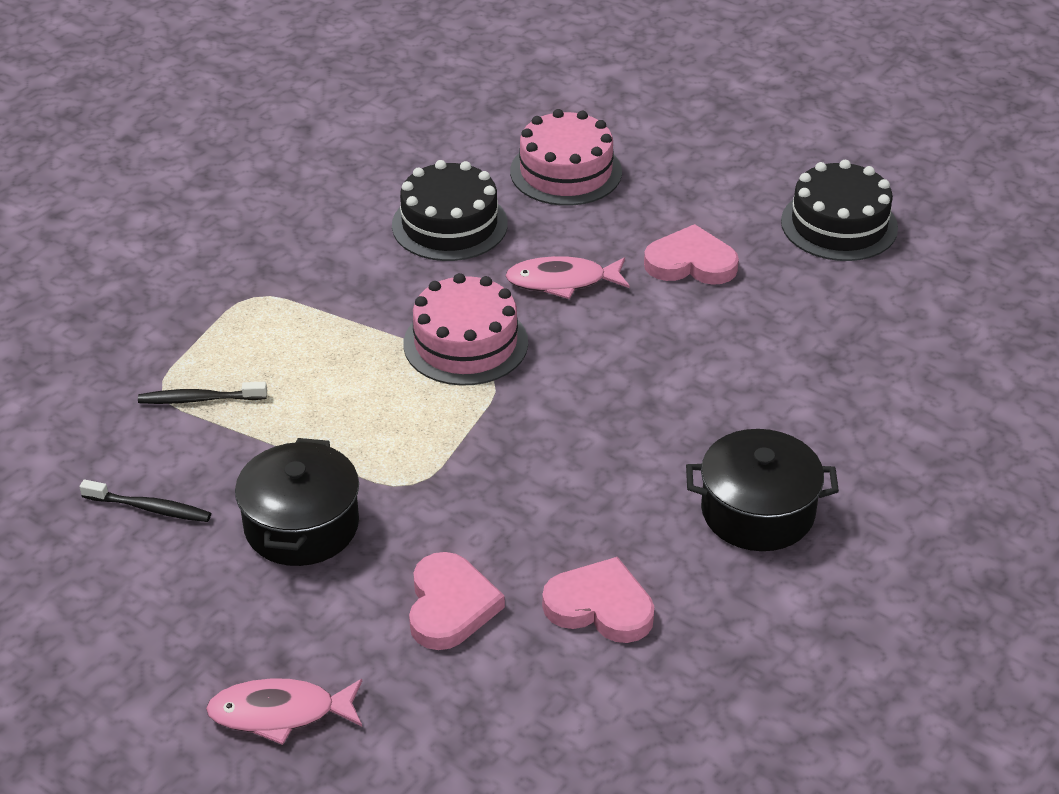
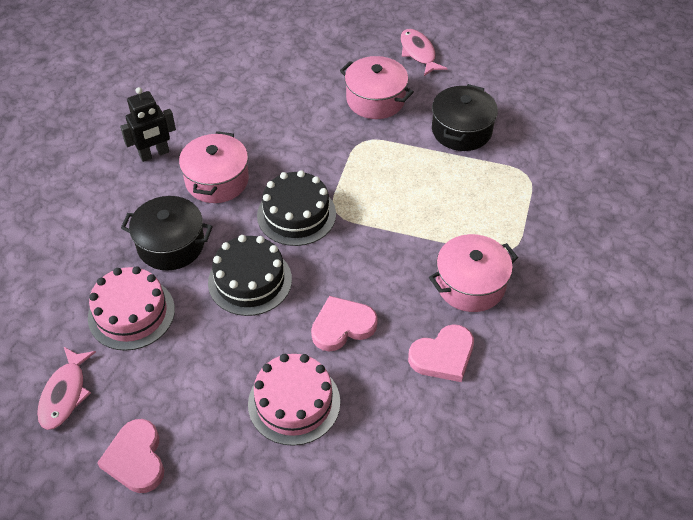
black robot: none = 0 -> [120,87,176,162] = 1
black toothbrush: [80,480,211,522] [138,382,267,404] = 2 -> none = 0
pink pot: none = 0 -> [179,131,249,203] [340,56,414,119] [429,234,518,312] = 3

